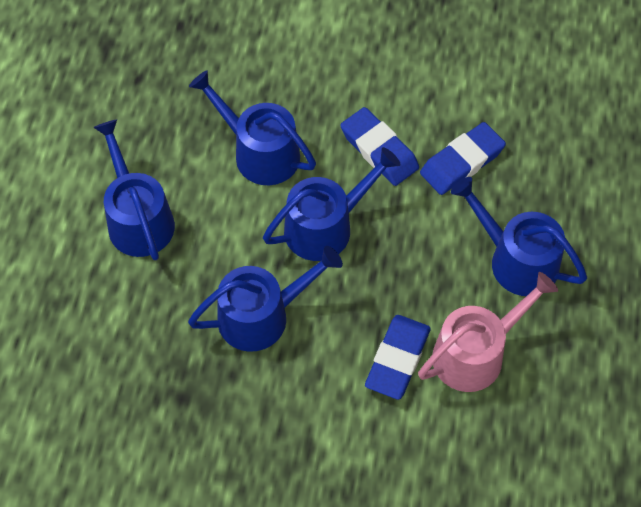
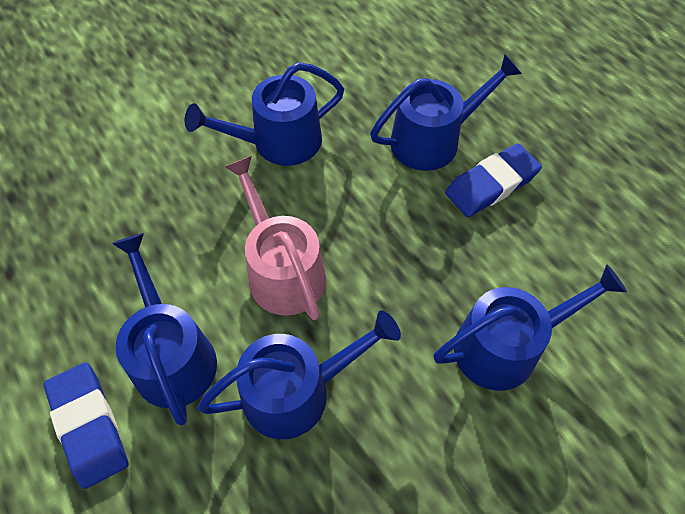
blue eraser: [340,107,419,186] [365,315,431,400] [420,122,506,195] = 3 -> [44,362,129,489] [445,143,542,217] = 2

